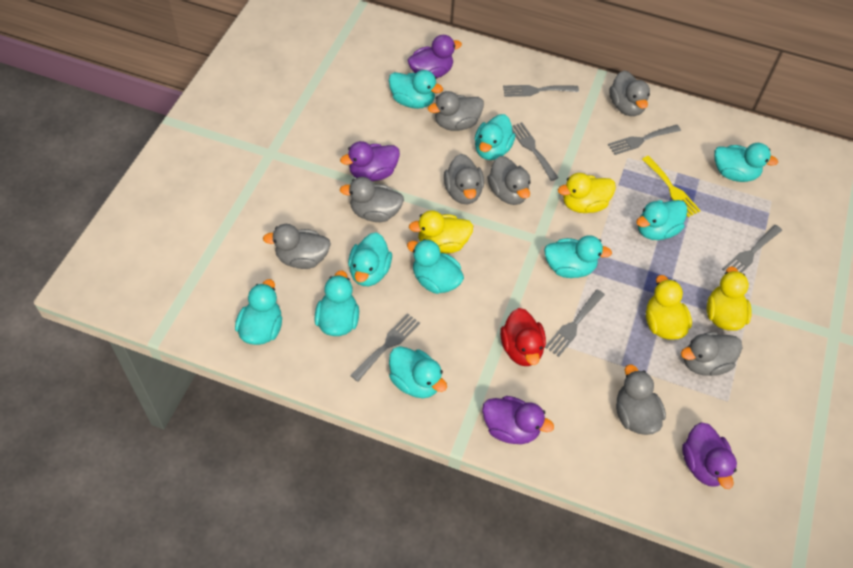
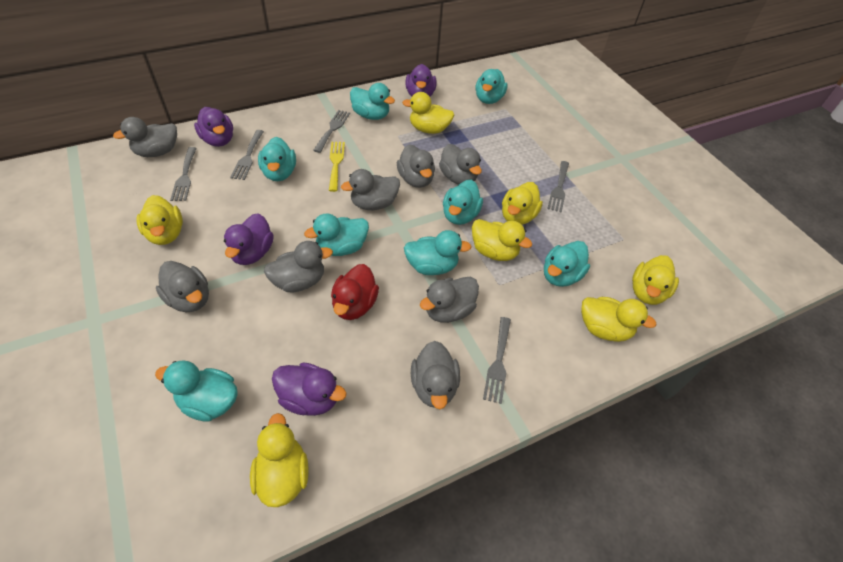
grey fork: [350,313,420,382] [503,85,579,97] [512,122,558,181] [545,289,605,357] [608,125,681,155] [722,225,782,273] = 6 -> [170,147,197,201] [230,130,264,180] [313,110,350,153] [483,317,511,404] [547,161,569,212] = 5
turquoise duck: [235,279,282,345] [314,271,359,336] [348,232,392,286] [389,70,443,109] [389,346,447,398] [407,239,464,294] [475,114,515,160] [544,235,612,278] [637,200,687,240] [714,143,778,182] = 10 -> [155,361,238,422] [258,137,296,181] [304,214,369,256] [350,83,395,120] [404,230,471,275] [443,180,483,225] [475,69,508,104] [544,241,590,287] = 8
yellow duck: [409,210,473,253] [558,173,616,213] [646,275,692,340] [707,266,752,331] = 4 -> [136,195,183,245] [250,413,309,507] [402,92,454,134] [472,219,532,261] [502,182,543,225] [581,297,656,342] [632,255,679,305] = 7

